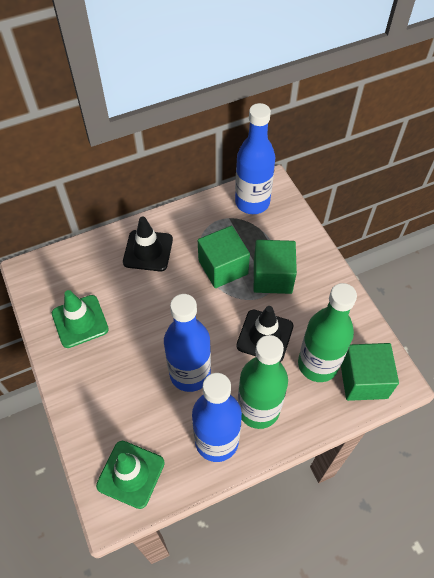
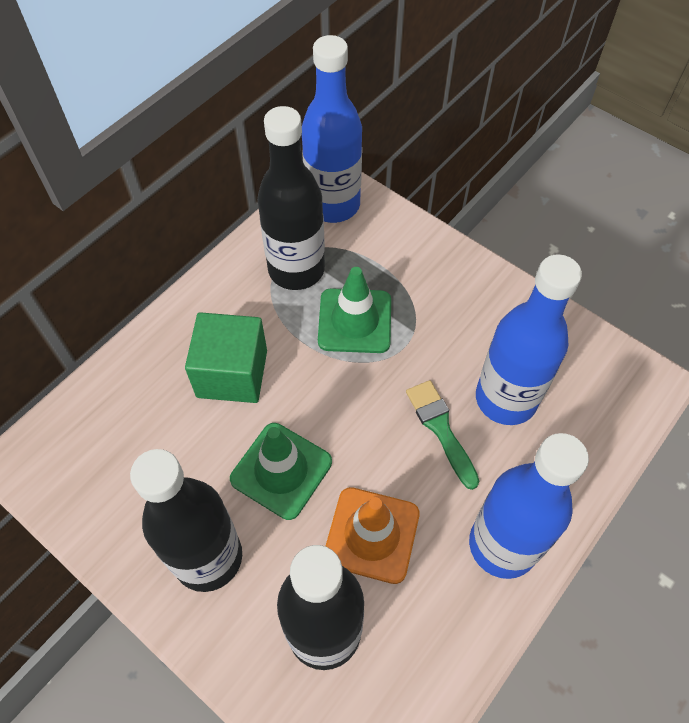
black bottle: none = 0 -> [130,449,242,592] [257,106,325,290] [277,545,364,670] = 3
black traffic cone: [123,216,173,271] [236,306,293,362] = 2 -> none = 0
green bottle: [238,335,288,429] [298,283,357,382] = 2 -> none = 0
green brush: none = 0 -> [406,380,479,490] = 1
green cube: [198,226,250,288] [254,240,297,294] [341,343,399,401] = 3 -> [185,312,267,403] = 1
orange traffic cone: none = 0 -> [326,487,420,584] = 1

